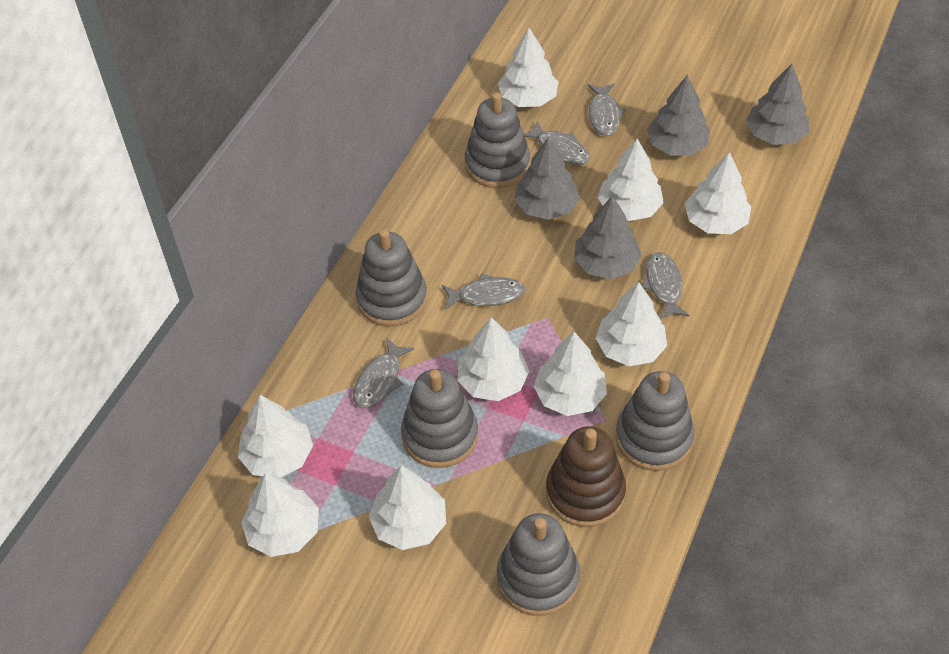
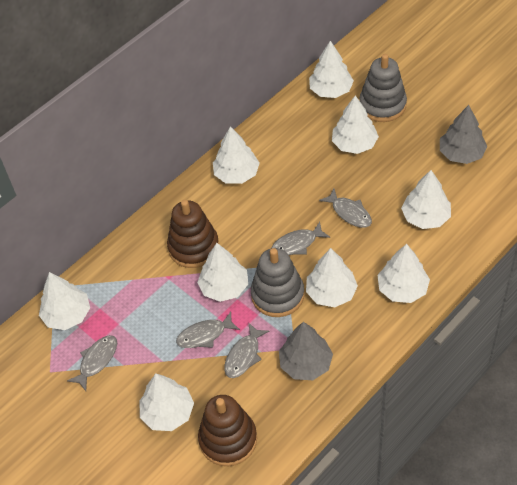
brown stacking toy: [546,427,626,527] = 1 -> [167,200,219,268] [198,395,257,466] = 2
grey stacking toy: [355,229,427,327] [401,369,478,468] [465,92,530,188] [497,513,580,616] [615,371,694,471] = 5 -> [251,248,305,317] [359,54,407,122] = 2
grey tree: [514,137,580,220] [574,196,642,279] [647,75,710,155] [746,64,809,145] = 4 -> [279,322,333,380] [440,105,488,164] = 2

